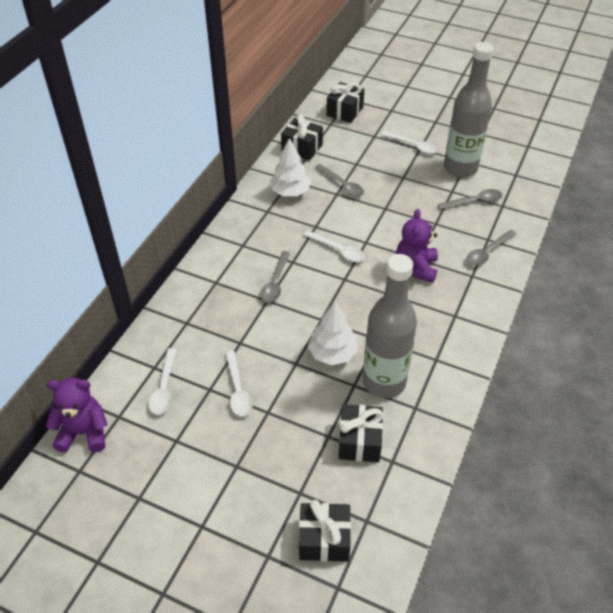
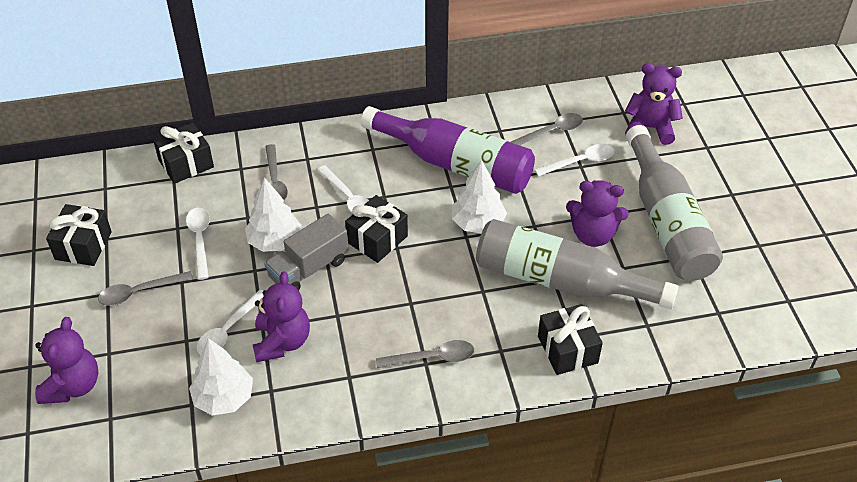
grey truck: none = 0 -> [264,214,349,290] = 1
purple bottle: none = 0 -> [361,106,535,194] = 1
purple teddy bear: [46,378,108,453] [396,209,438,283] = 2 -> [35,317,99,404] [253,271,310,362] [566,180,629,247] [625,63,683,145] = 4
white tree: [270,138,311,196] [308,301,358,365] = 2 -> [189,338,253,416] [245,178,302,252] [452,160,507,233] = 3

